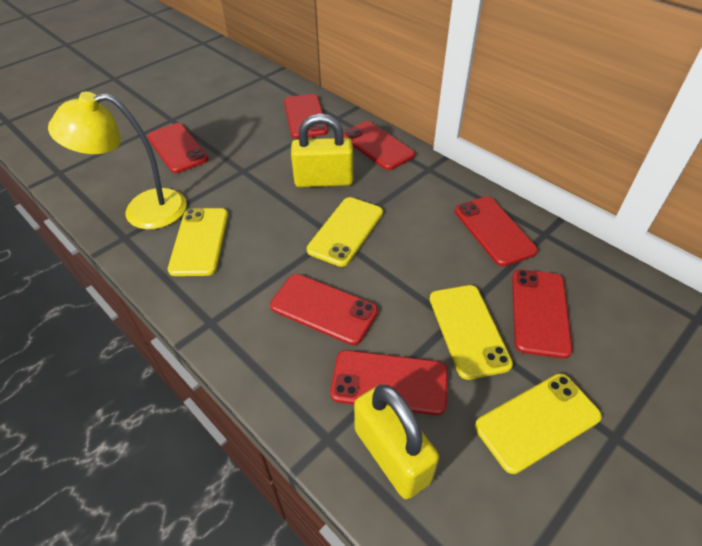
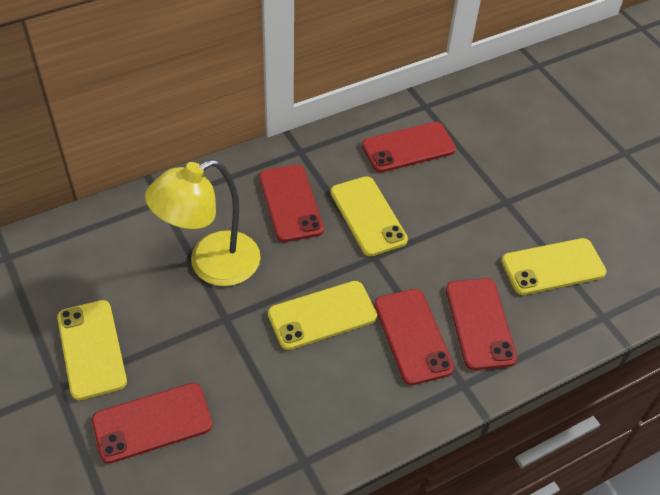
red phone: [147,123,209,173] [270,274,378,345] [284,94,328,139] [330,350,448,415] [343,121,415,170] [455,197,538,267] [512,269,573,359] = 7 -> [92,383,213,464] [259,164,324,242] [362,122,456,172] [374,289,454,385] [446,278,517,370] = 5
yellow padlock: [291,114,353,187] [354,384,439,499] = 2 -> none = 0

